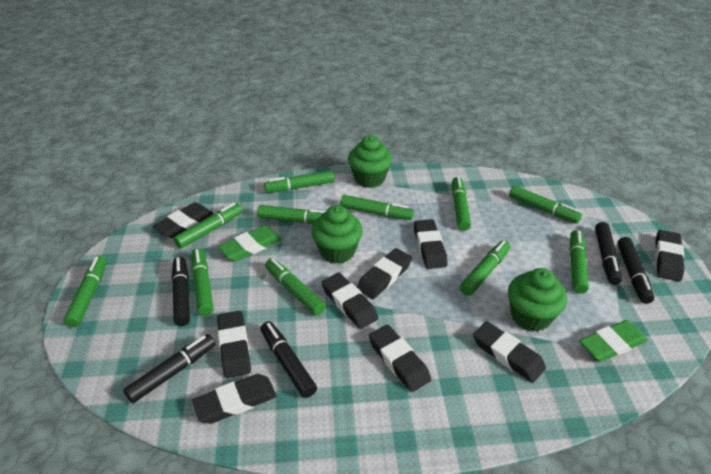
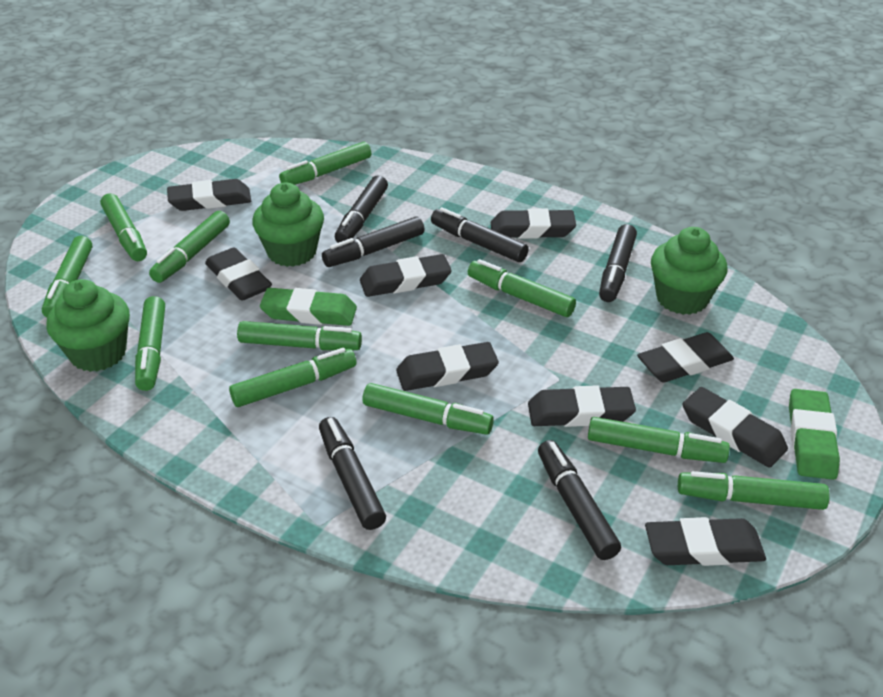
black marker: [123,334,215,403] [172,257,190,326] [261,321,317,398] [595,222,622,285] [617,237,654,304] = 5 -> [319,417,386,530] [322,216,425,267] [335,175,388,243] [431,207,529,262] [538,440,621,560] [599,224,637,302] = 6

